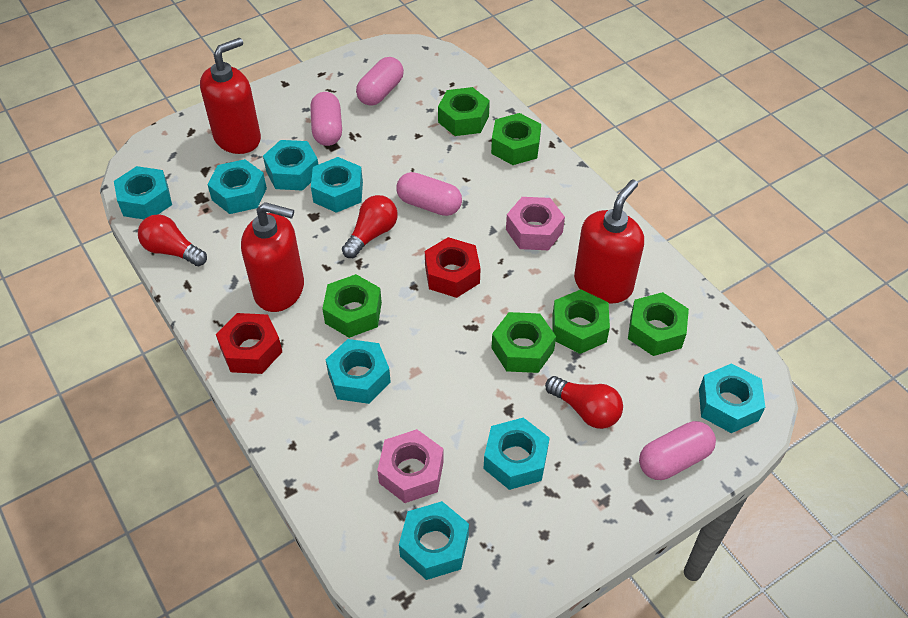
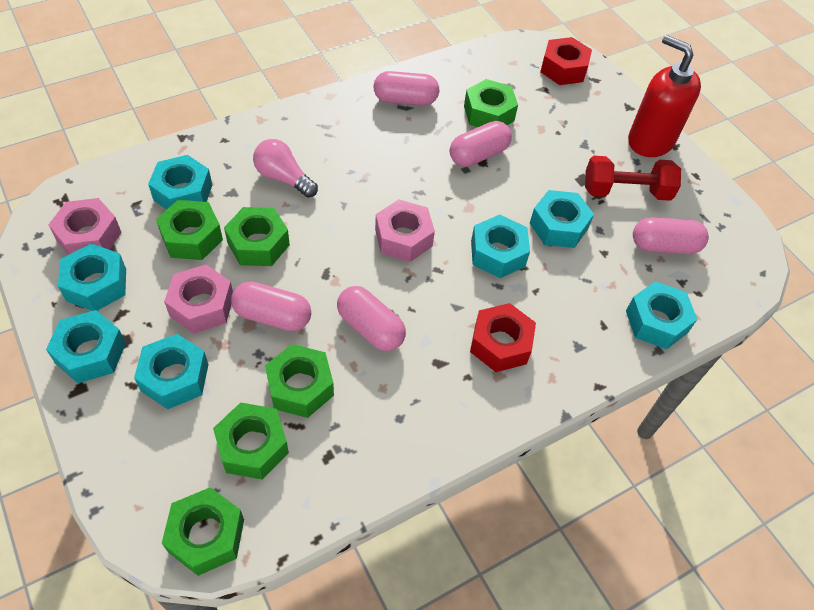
pink capsule: [310,92,342,146] [356,57,404,106] [397,172,462,216] [639,421,716,480] = 4 -> [231,281,311,331] [337,286,406,351] [373,71,439,106] [450,121,512,167] [633,217,709,254] = 5
pink light bulb: none = 0 -> [253,139,318,198] = 1
pink nut: [377,429,444,503] [506,197,565,250] = 2 -> [48,198,122,255] [164,265,233,334] [375,200,435,262] = 3
red dumbbell: none = 0 -> [585,156,681,201] = 1
red light bulb: [138,214,207,266] [342,195,398,258] [545,376,623,429] = 3 -> none = 0
red soap dispenser: [200,38,261,154] [241,202,304,312] [574,179,644,303] = 3 -> [628,35,701,157] = 1
turquoise nut: [114,166,172,219] [208,159,267,214] [263,140,318,191] [311,157,363,213] [325,339,391,404] [399,501,469,580] [484,417,550,490] [699,363,765,433] = 8 -> [46,310,126,383] [58,244,126,311] [134,334,209,409] [148,155,212,210] [471,215,530,278] [529,190,594,248] [626,281,698,349] = 7

